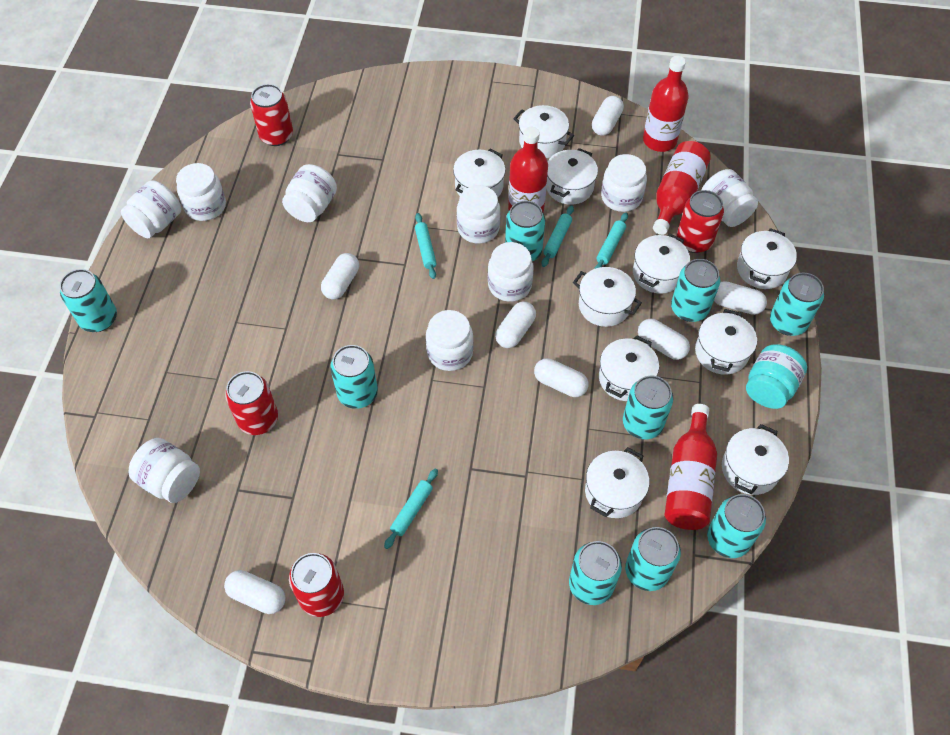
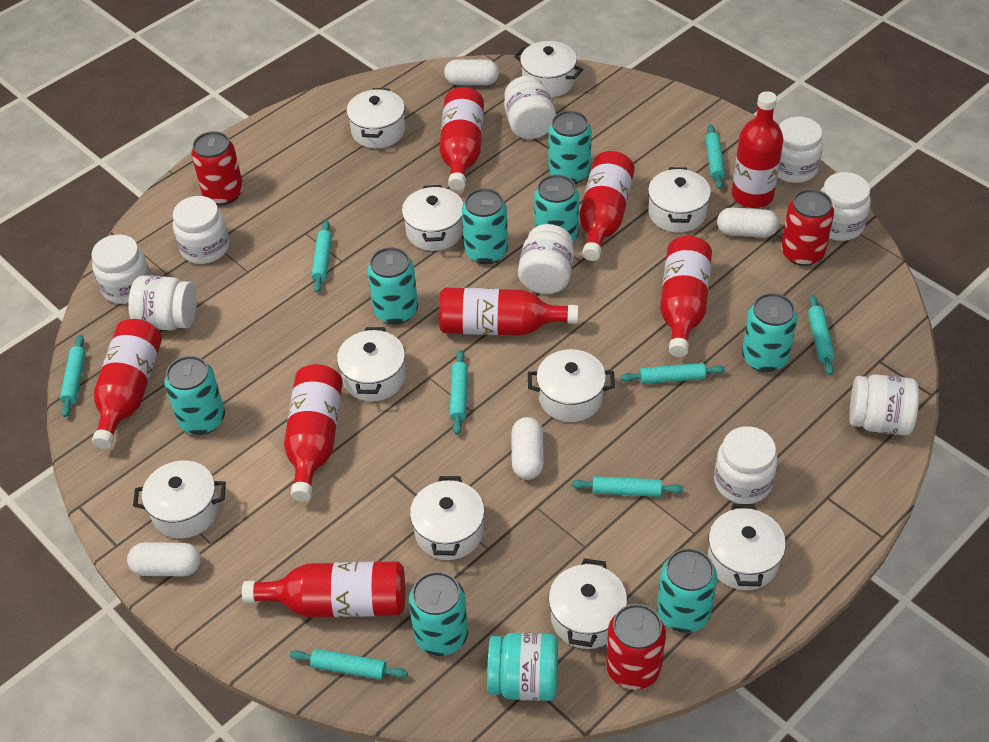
red bottle: [508,127,548,212] [643,56,689,152] [653,141,711,235] [665,404,717,530] = 4 -> [92,319,162,449] [242,561,405,617] [284,364,343,502] [439,87,484,191] [439,288,578,336] [579,151,635,261] [660,236,712,357] [732,91,784,208] = 8
red can: [225,371,278,435] [250,84,293,146] [289,553,344,617] [677,190,724,253] = 4 -> [191,131,243,205] [606,604,666,690] [781,189,834,266] = 3
turquoise can: [60,269,117,332] [330,345,378,409] [505,201,545,261] [569,541,622,605] [623,376,673,439] [625,527,681,591] [671,259,720,322] [707,494,766,558] [770,273,824,336] = 9 -> [164,356,225,435] [367,247,418,324] [409,571,468,656] [462,188,508,264] [534,174,579,243] [548,111,592,184] [657,548,717,633] [742,293,797,372] = 8
turquoise rolling pin: [384,469,438,549] [415,213,437,279] [541,205,574,267] [594,212,628,269] = 4 -> [60,335,86,417] [290,649,408,680] [311,220,332,293] [450,350,468,435] [571,476,683,497] [620,363,725,384] [705,124,725,189] [808,295,835,375] = 8
white capsule: [224,570,285,614] [321,253,359,299] [495,301,536,348] [534,358,588,397] [592,96,624,136] [638,319,690,360] [714,281,767,315] = 7 -> [127,542,201,576] [444,59,499,85] [511,417,544,480] [717,207,779,238] = 4

